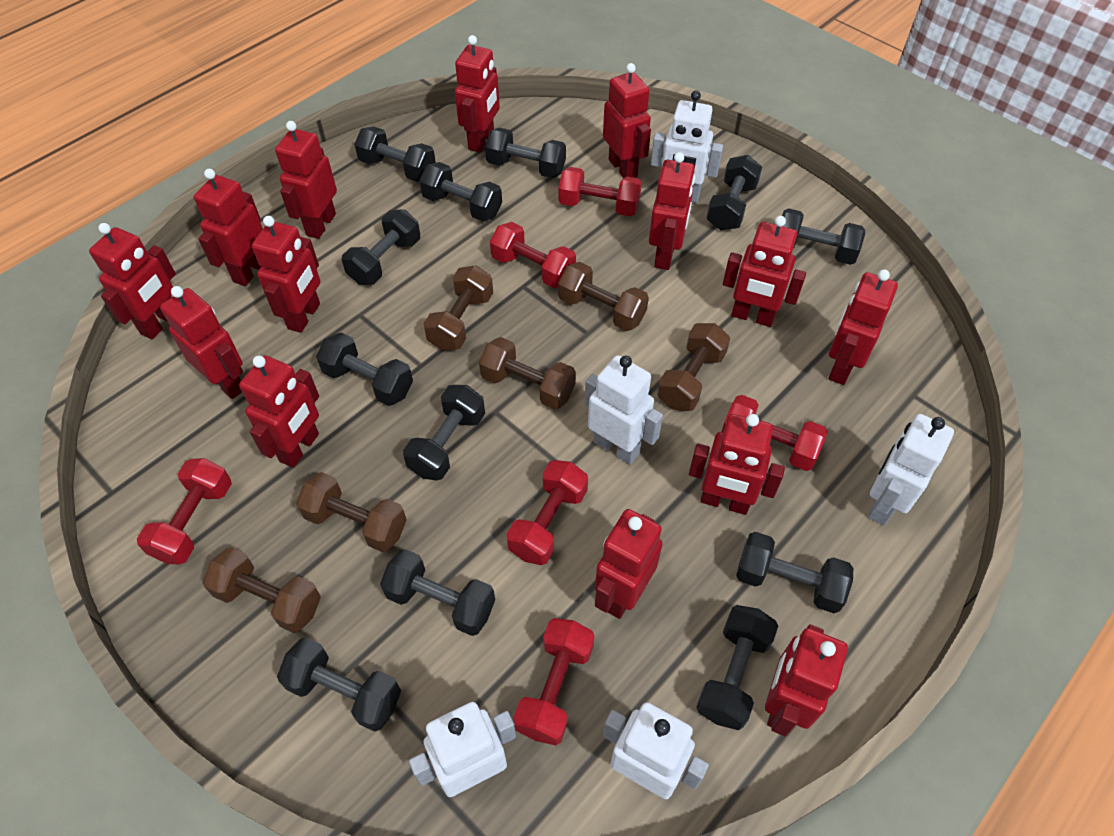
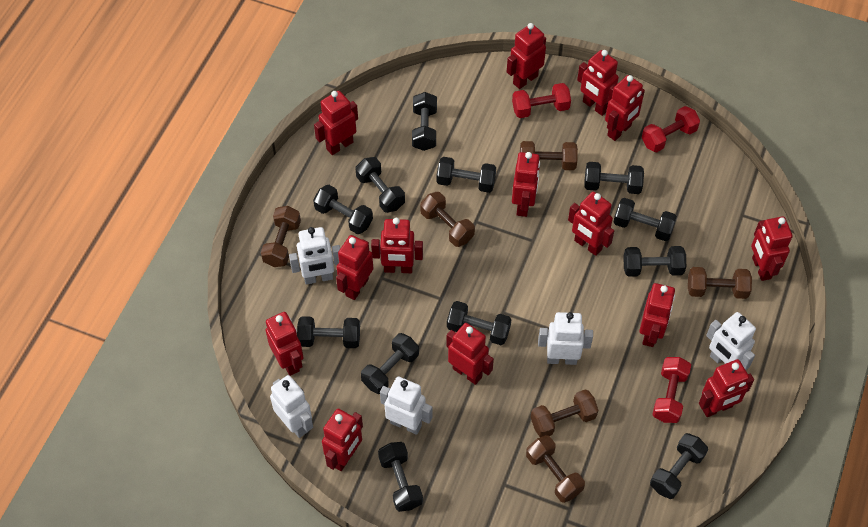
red dumbbell: [137,458,232,565] [490,222,576,288] [507,460,588,565] [513,618,595,745] [558,167,642,216] [722,395,828,471] = 6 -> [512,83,571,118] [642,106,700,152] [652,357,691,423] = 3

